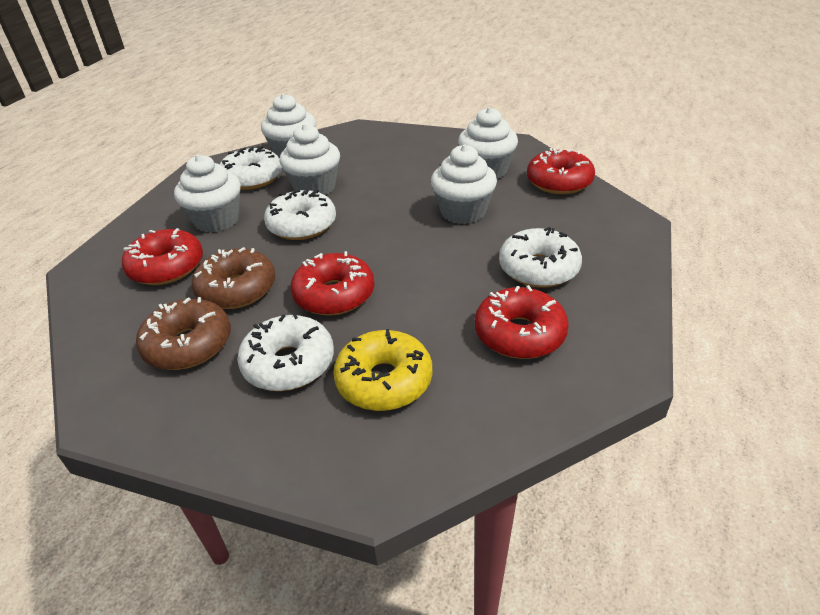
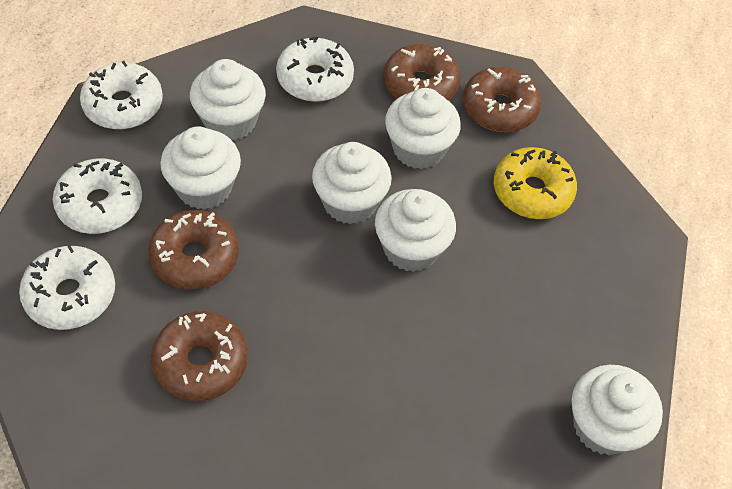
brown donut: [136,297,231,370] [191,247,275,309] = 2 -> [148,210,239,290] [151,311,248,401] [383,44,461,101] [463,67,541,132] = 4
red donut: [122,228,203,285] [290,251,375,316] [475,285,569,359] [527,148,595,194] = 4 -> none = 0
white cupcake: [174,155,241,233] [261,94,316,158] [280,124,340,195] [431,144,497,224] [458,107,518,179] = 5 -> [160,126,241,210] [190,59,266,141] [312,142,392,224] [375,189,456,272] [385,88,461,169] [572,365,663,455] = 6

